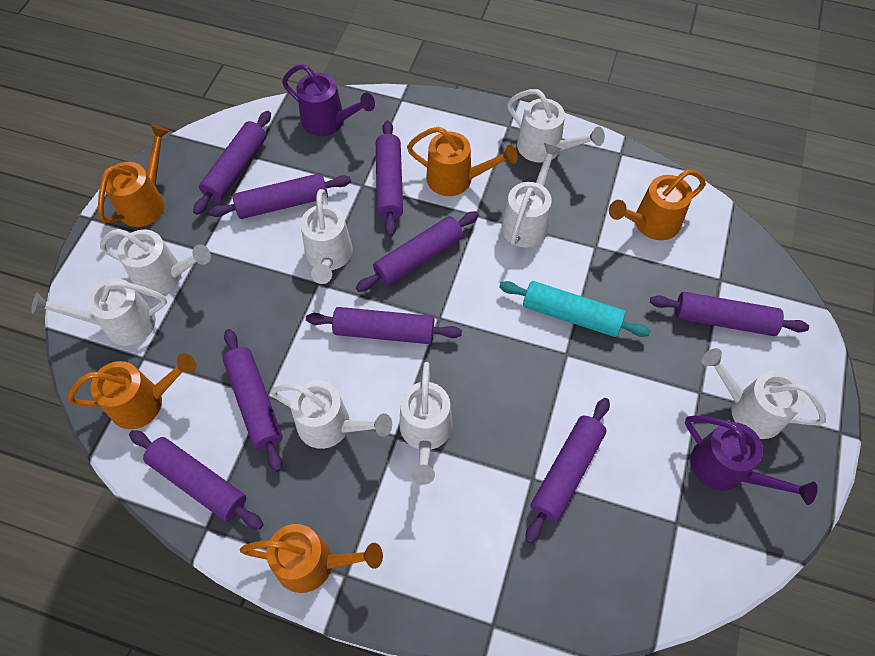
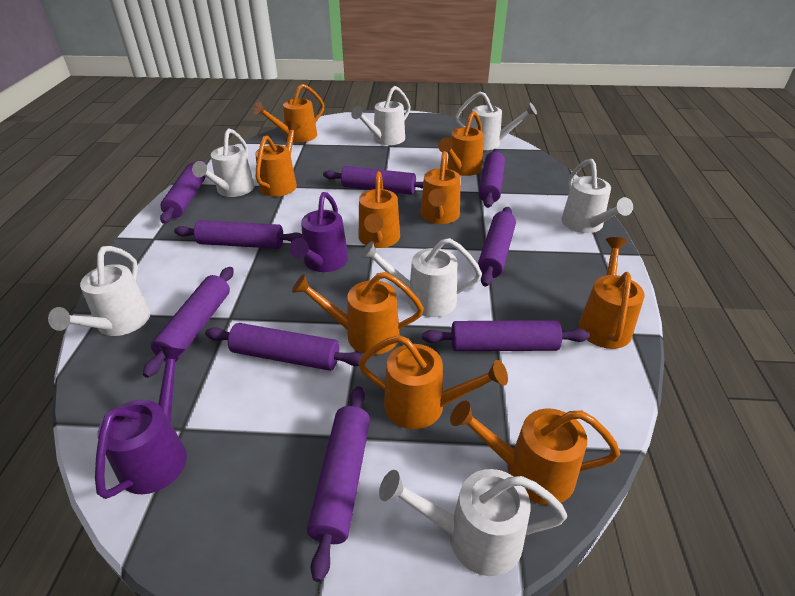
orange watering can: [68,353,196,429] [98,124,170,227] [240,524,383,593] [407,127,518,196] [609,169,706,240] = 5 -> [253,84,325,142] [255,121,300,196] [292,272,424,355] [358,335,508,429] [359,171,400,248] [421,151,461,224] [438,111,484,176] [450,401,620,505] [578,237,645,349] = 9
turquoise rolling pin: [499,281,650,337] = 1 -> none = 0
white watering can: [32,278,167,346] [100,229,211,296] [270,380,392,449] [300,189,353,284] [399,362,453,485] [501,143,562,248] [507,89,605,163] [702,348,826,439] = 8 -> [48,246,151,336] [192,128,255,197] [351,86,411,145] [360,238,482,317] [379,469,567,576] [455,91,537,150] [561,159,633,233] = 7

